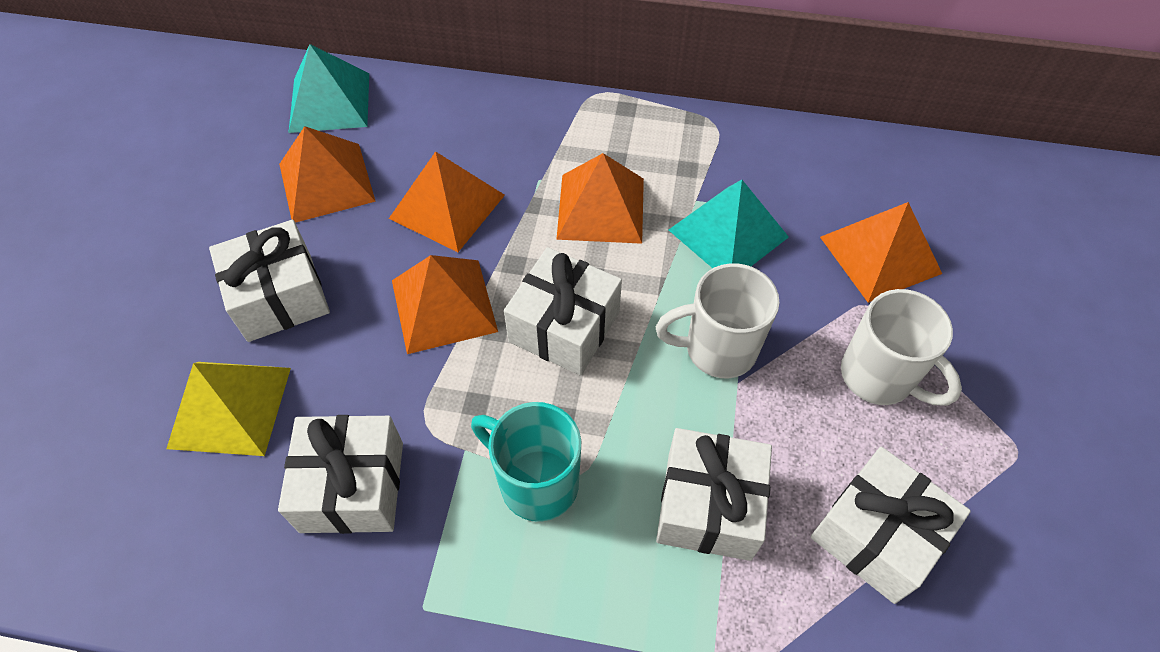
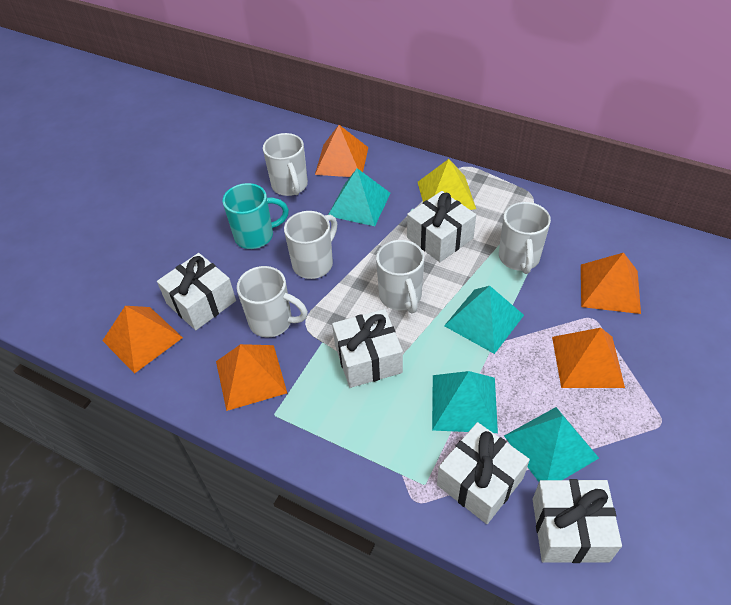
turquoise pyramid: [288,44,369,133] [669,180,789,268] = 2 -> [328,168,390,226] [432,371,498,433] [444,286,524,354] [504,407,599,482] = 4
white mug: [656,263,779,379] [841,289,962,406] = 2 -> [237,266,308,337] [263,133,308,196] [284,211,337,279] [376,240,424,313] [499,202,551,274] = 5

